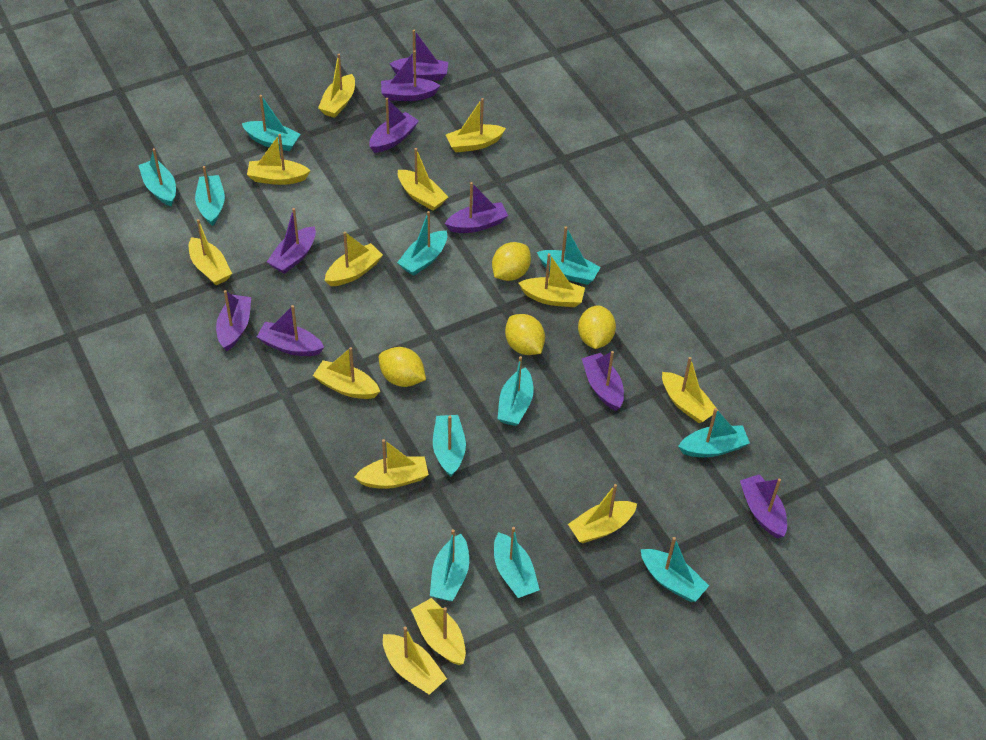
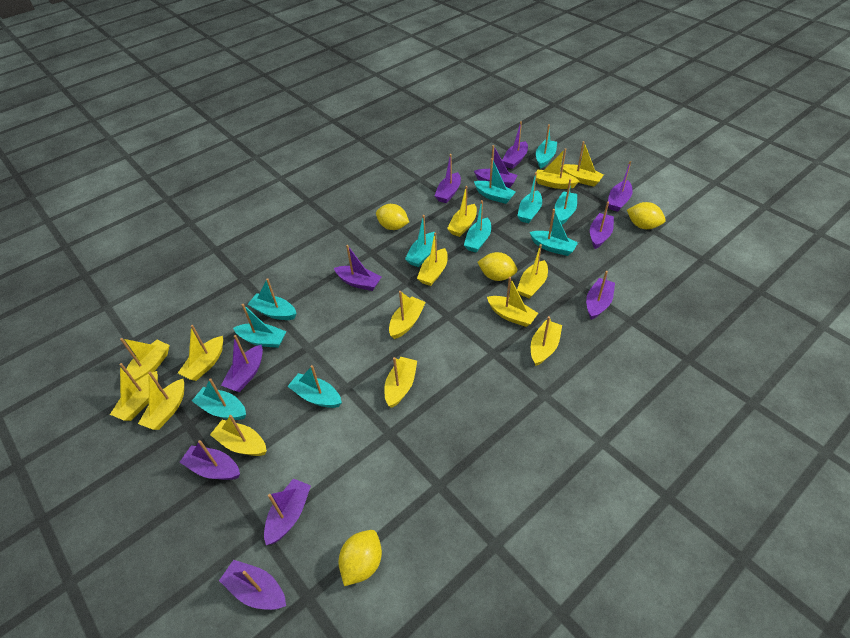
purple boat: [216,290,251,351] [257,305,324,356] [267,208,316,274] [369,98,419,153] [381,50,441,101] [390,30,448,81] [445,182,508,233] [582,351,624,411] [740,474,787,538] = 9 -> [179,440,240,480] [219,560,286,610] [221,335,263,392] [264,479,311,545] [334,245,382,291] [435,154,461,203] [474,145,517,188] [502,121,528,169] [586,271,615,320] [590,202,614,249] [608,161,633,212] = 11
yellow boat: [189,219,232,285] [247,134,311,185] [313,347,380,399] [318,54,355,118] [325,232,383,286] [354,439,429,489] [383,627,447,695] [398,148,448,211] [411,598,466,665] [446,98,506,153] [518,253,585,307] [568,484,637,543] [662,357,718,423] = 13 -> [110,363,158,421] [120,338,170,383] [138,372,184,430] [178,325,223,381] [210,415,267,456] [384,357,417,408] [389,291,426,339] [417,232,448,286] [447,186,477,237] [487,277,538,327] [517,244,548,299] [531,316,562,366] [536,148,579,189] [561,141,604,186] = 14

